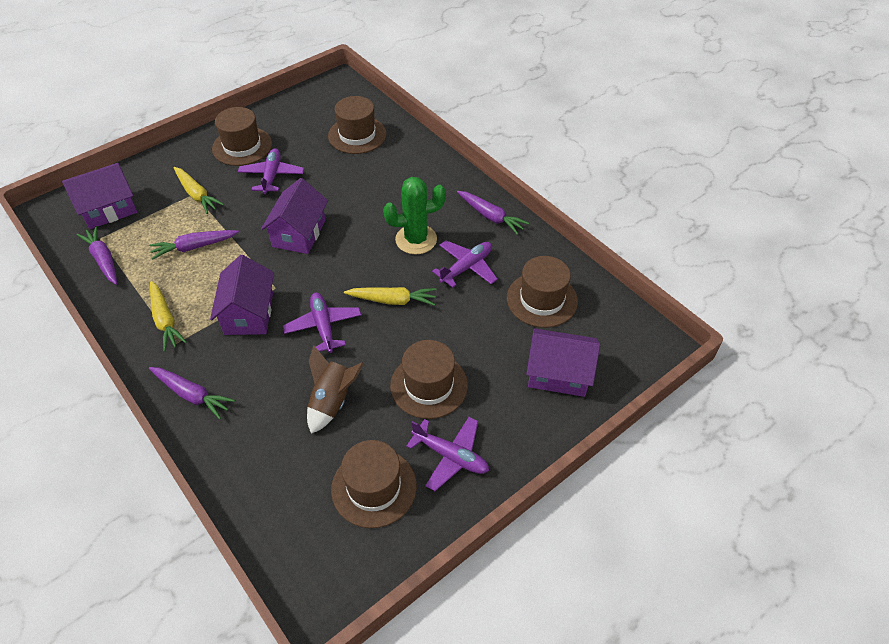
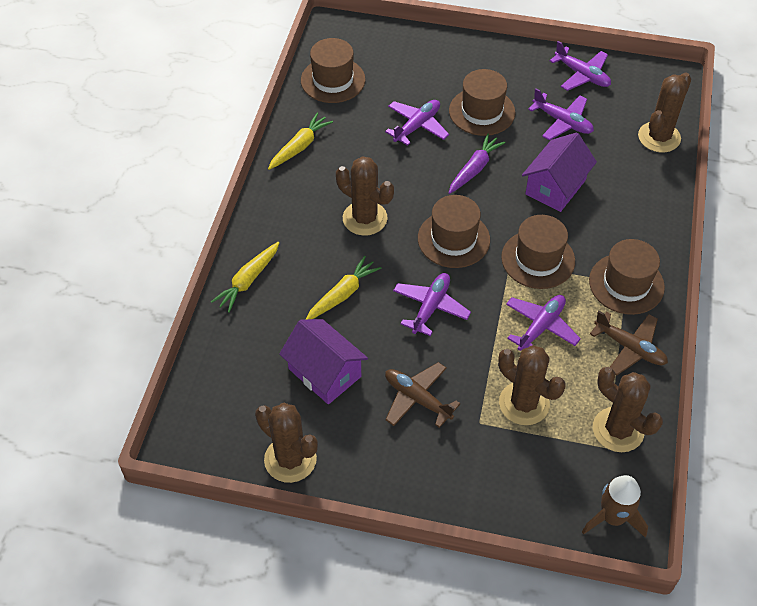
brown cactus: none = 0 -> [255,403,318,483] [336,156,394,236] [498,345,566,425] [593,367,663,452] [638,72,691,152] = 5
brown plane: none = 0 -> [385,362,461,428] [590,311,668,376] = 2
green cactus: [383,177,446,255] = 1 -> none = 0
purple carrot: [76,226,117,285] [149,230,239,260] [149,367,235,419] [457,191,529,235] = 4 -> [449,134,506,194] = 1
purple house: [62,163,137,229] [210,255,274,335] [261,178,328,254] [526,328,600,397] = 4 -> [279,319,368,404] [522,132,597,212] = 2
purple plane: [238,148,304,194] [283,293,361,353] [406,417,489,491] [432,240,498,288] = 4 -> [385,100,449,146] [393,273,471,336] [506,295,581,351] [528,88,594,140] [550,41,611,91] = 5

